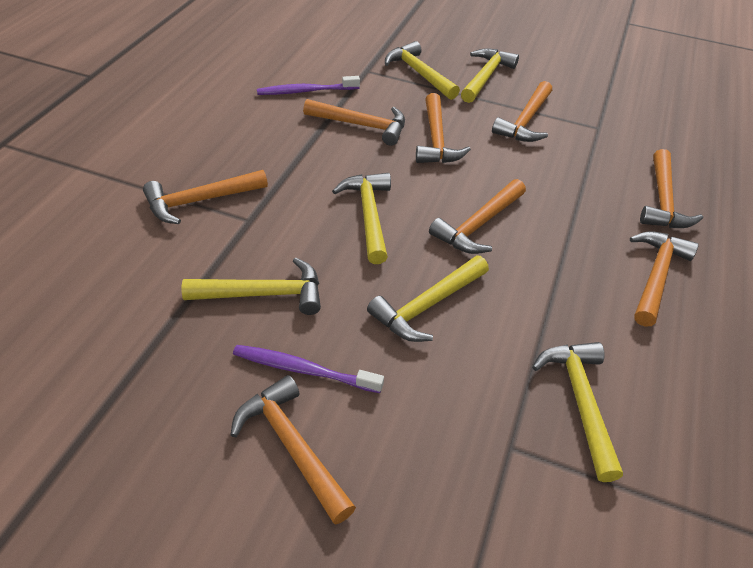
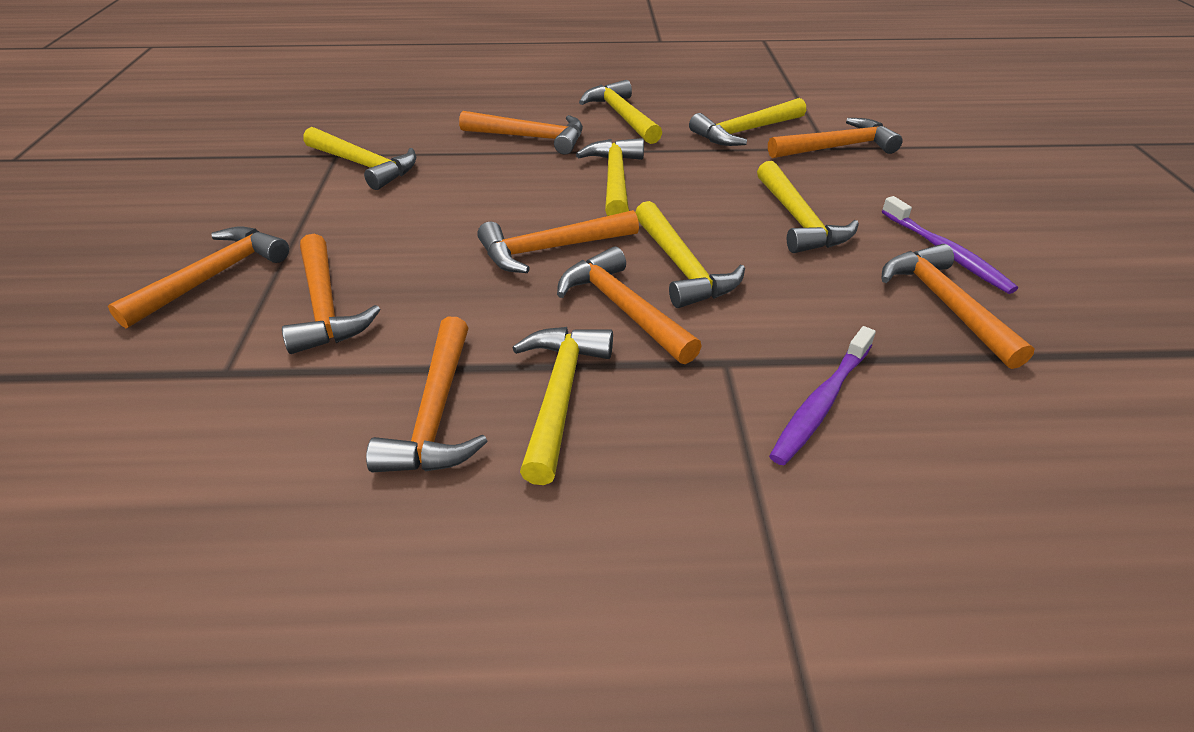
yellow hammer: [182,257,321,315] [332,173,391,264] [367,256,489,342] [385,41,460,100] [461,48,519,103] [532,342,623,482] = 6 -> [303,127,416,190] [512,327,613,485] [576,138,644,216] [579,80,662,144] [635,201,745,308] [689,98,806,146] [757,161,859,253] = 7

